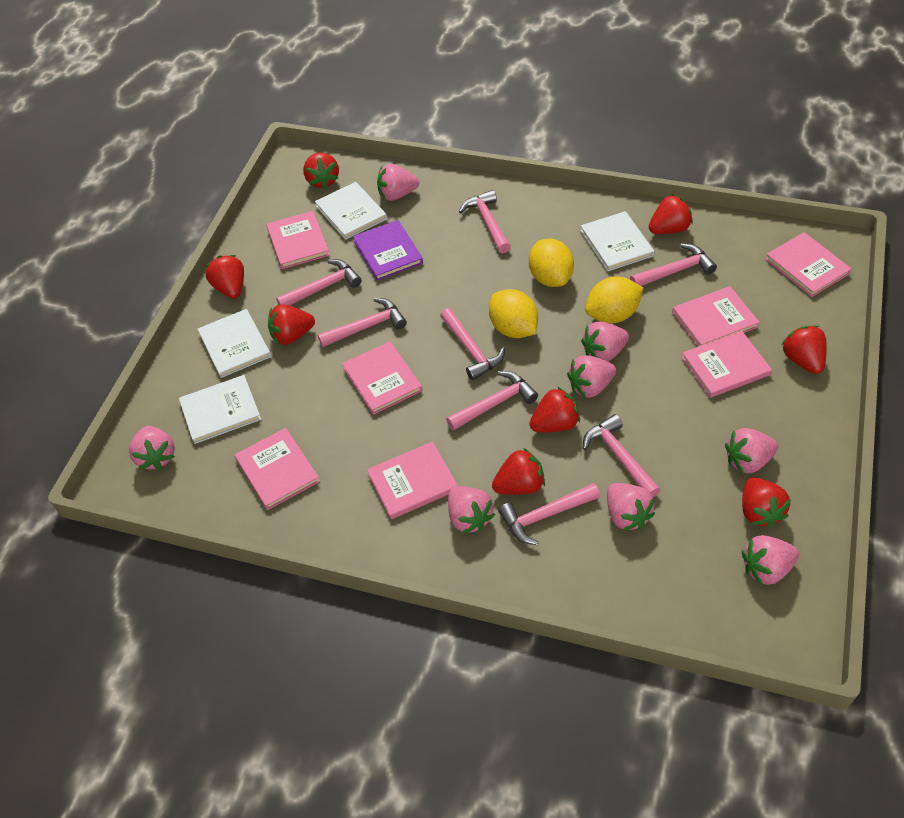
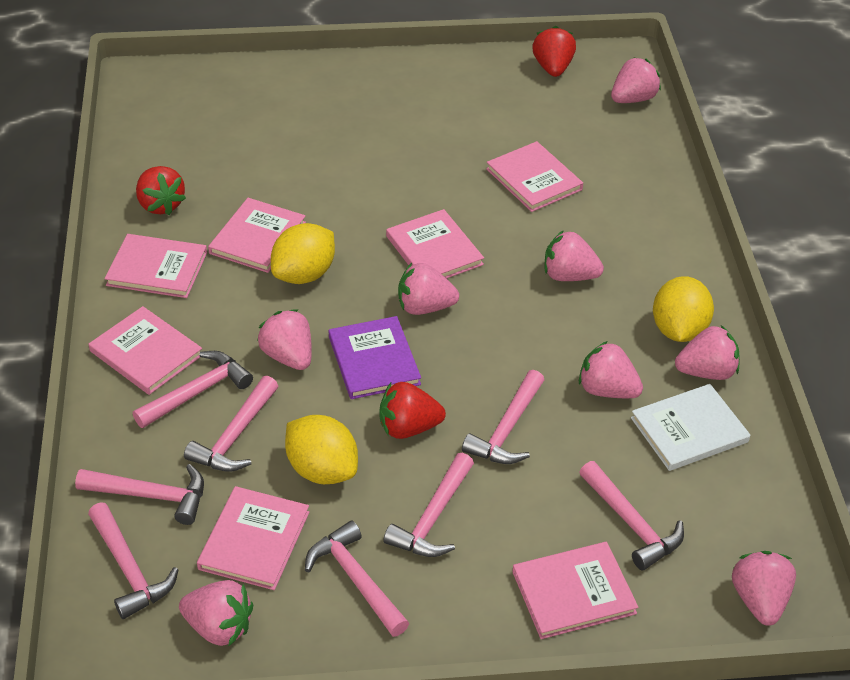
red strawberry: [205,255,244,299] [268,305,315,345] [303,152,339,189] [492,448,545,495] [529,387,580,432] [649,195,693,234] [742,477,791,528] [781,325,827,374] = 8 -> [136,166,186,215] [380,382,446,439] [532,26,576,77] = 3
white book: [179,375,261,444] [198,309,271,378] [315,182,387,240] [580,211,654,271] = 4 -> [631,384,750,471] = 1

